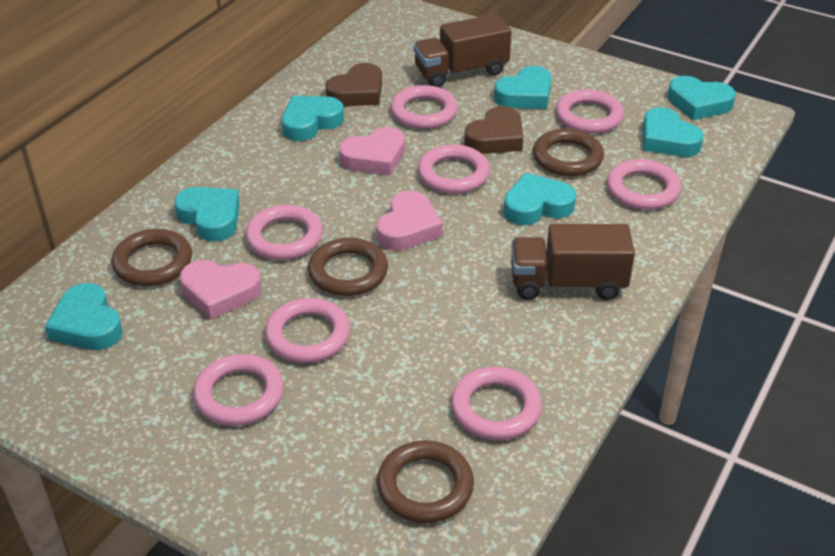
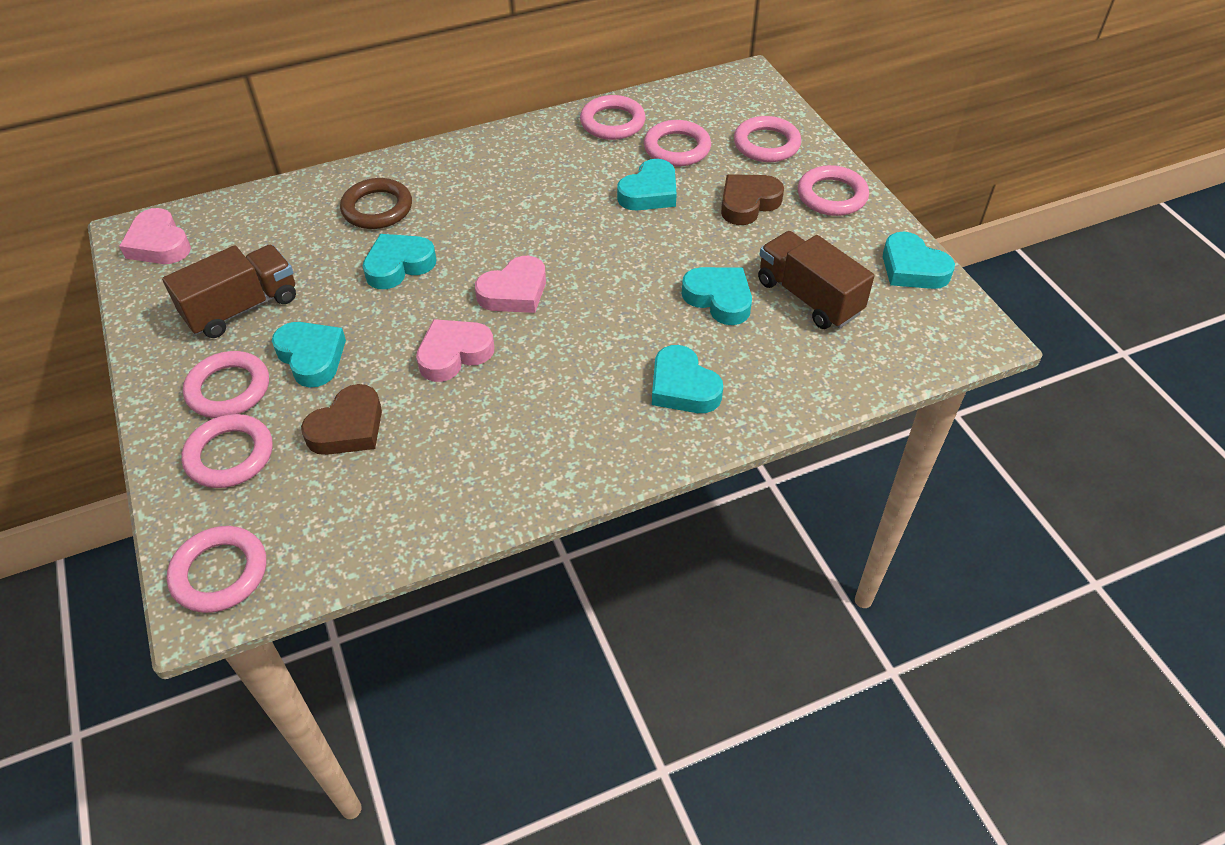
brown ring: [112,229,192,286] [308,238,388,296] [377,440,474,523] [533,129,604,176] = 4 -> [340,178,412,229] = 1
pink ring: [193,354,284,426] [245,205,323,260] [265,298,350,363] [390,85,458,129] [418,144,490,194] [451,367,542,440] [556,89,624,134] [607,159,681,210] = 8 -> [167,526,266,613] [181,414,273,488] [183,351,269,418] [580,95,646,140] [644,120,711,167] [734,116,801,162] [798,165,869,216] = 7
turquoise heart: [45,283,123,350] [174,187,240,241] [282,96,344,141] [494,66,552,109] [504,173,576,225] [642,107,704,157] [668,76,736,120] = 7 -> [272,322,346,387] [363,234,436,289] [617,159,677,210] [652,345,723,413] [682,267,752,325] [883,232,955,289] = 6

